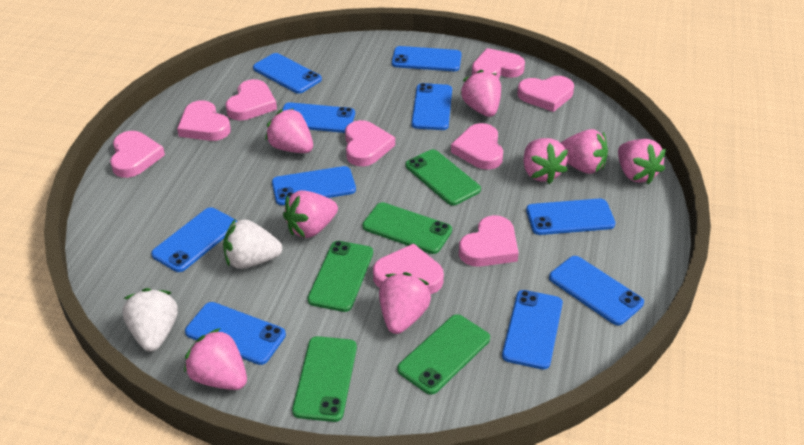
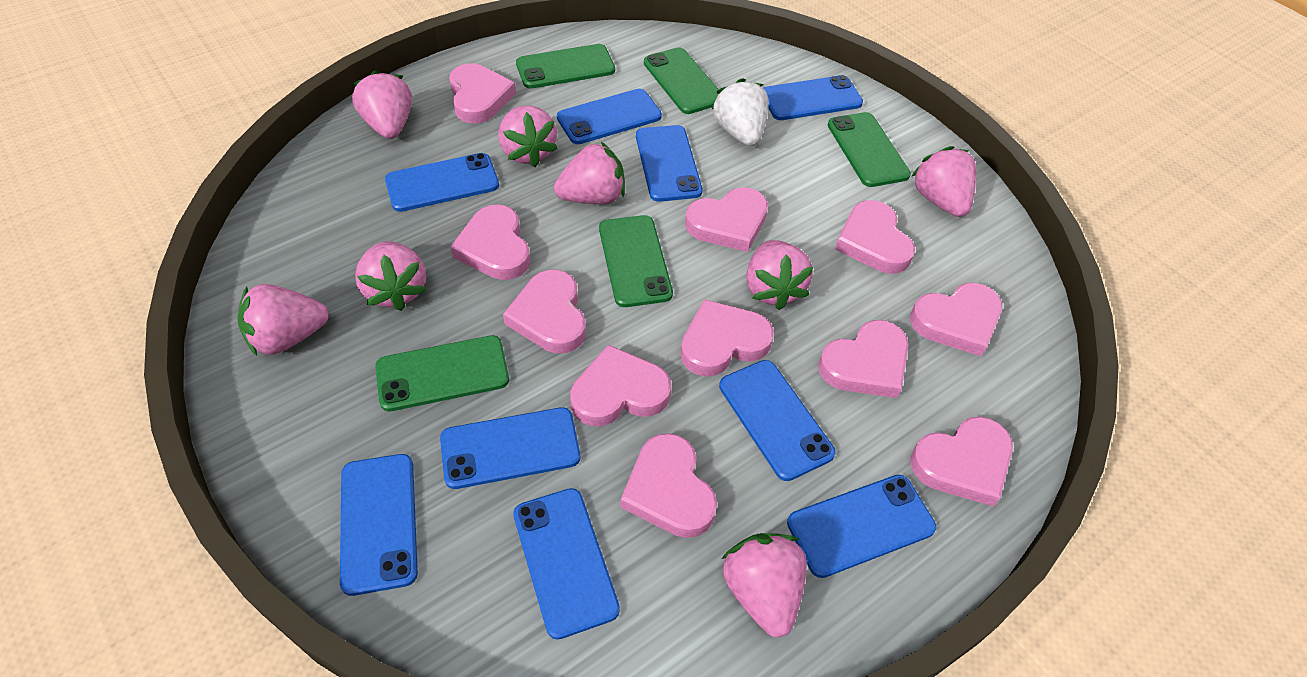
blue phone: [151,207,237,272] [185,302,286,365] [253,53,322,94] [272,166,356,205] [283,102,355,133] [392,46,462,71] [411,83,452,130] [502,290,563,369] [526,198,616,235] [549,256,644,325] = 10 -> [340,454,418,596] [385,153,499,212] [440,407,580,489] [513,488,620,640] [557,89,662,144] [636,125,702,202] [719,360,835,481] [763,75,863,120] [787,475,936,578] = 9
pink heart: [110,131,165,178] [177,100,231,141] [226,79,277,121] [345,120,395,166] [373,244,444,294] [451,123,503,170] [459,215,519,267] [472,48,525,79] [517,76,574,112] = 9 -> [449,63,516,123] [450,205,530,280] [503,270,586,353] [570,345,671,426] [620,433,717,538] [680,299,774,377] [685,187,768,252] [818,320,908,398] [835,200,915,274] [910,283,1002,356] [911,416,1013,506] = 11
white strawberry: [122,288,178,352] [223,219,282,269] = 2 -> [712,78,769,146] = 1

